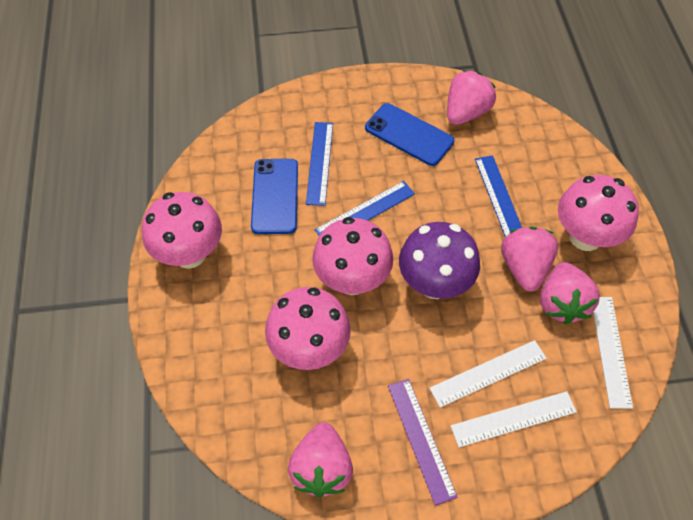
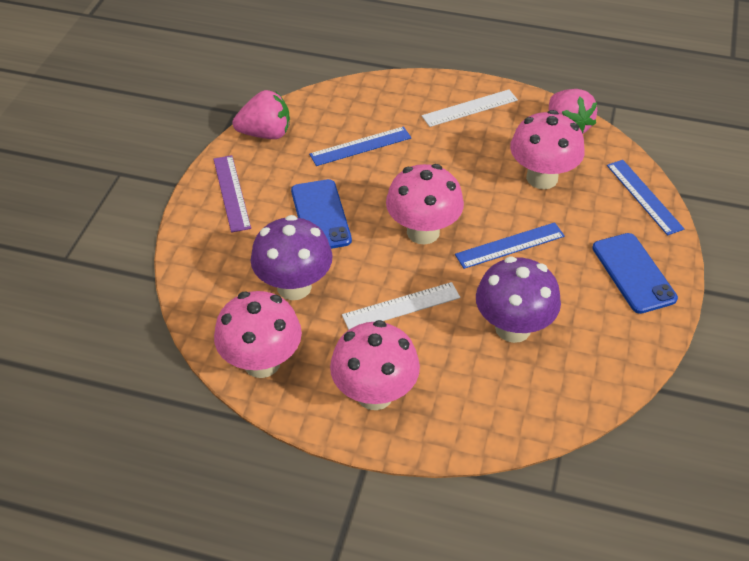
pink strawberry: [288,422,353,498] [447,70,496,125] [501,226,558,291] [540,262,600,324] = 4 -> [233,90,290,139] [549,89,597,134] = 2
purple mushroom: [399,222,480,299] = 1 -> [251,215,333,300] [476,256,561,343] = 2
white ruler: [429,340,547,408] [451,391,577,447] [593,297,633,409] = 3 -> [342,282,460,330] [422,89,518,127] = 2

